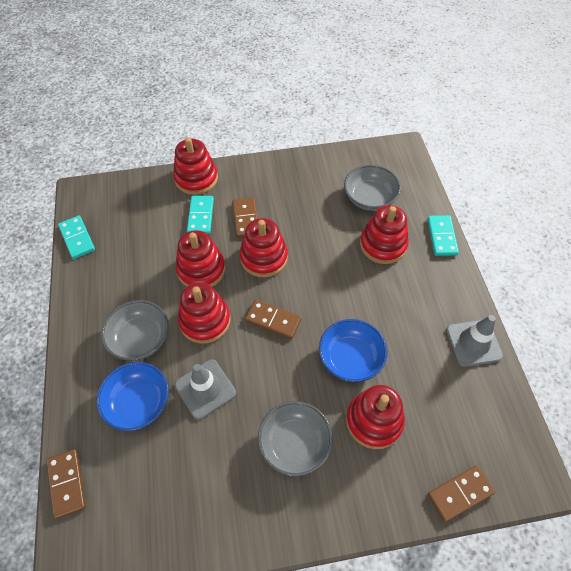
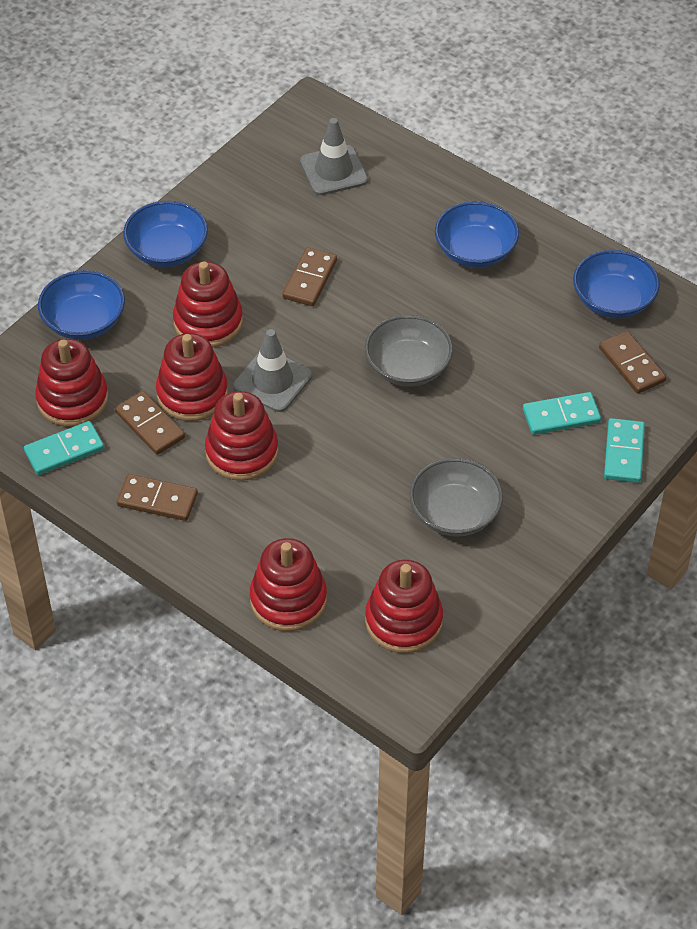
blue bowl: [96,362,169,431] [319,319,387,382] = 2 -> [38,270,125,340] [123,201,208,267] [435,201,519,268] [573,250,660,319] = 4
grey bowl: [101,300,169,361] [258,401,333,477] [344,165,401,211] = 3 -> [365,315,453,387] [409,458,503,537] = 2

